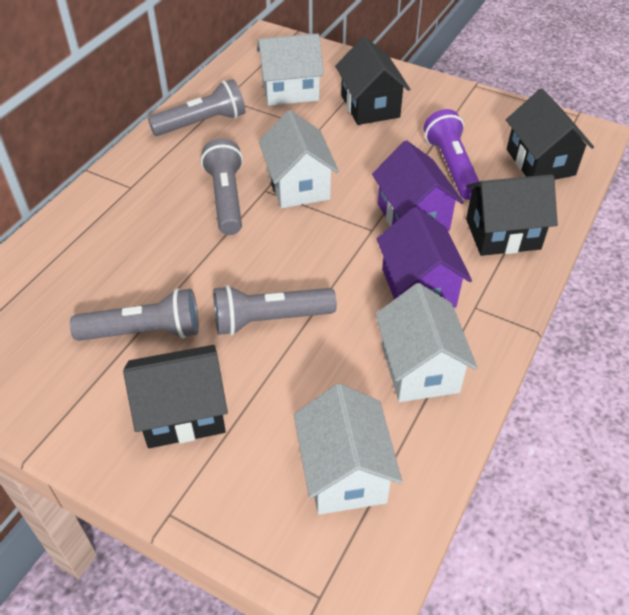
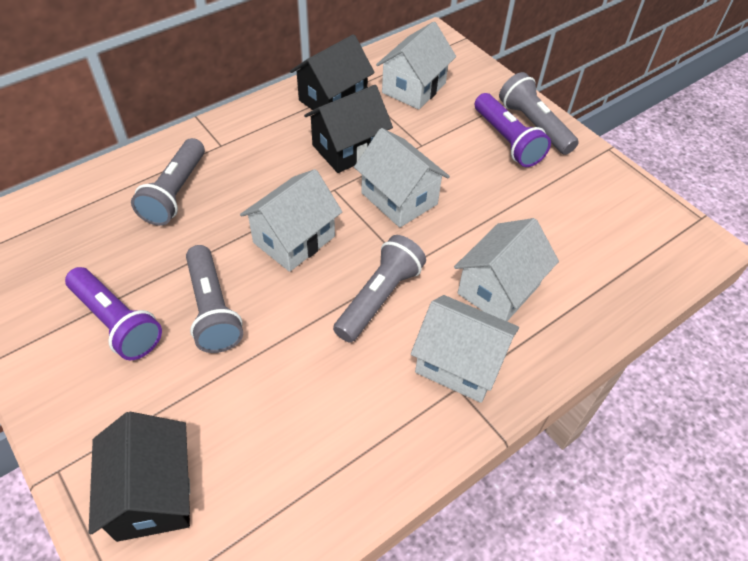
black house: [123,345,228,448] [335,36,410,125] [466,174,558,256] [506,88,594,180] = 4 -> [89,412,190,542] [290,34,375,110] [304,85,393,173] = 3
purple flashlight: [424,109,479,200] = 1 -> [65,267,162,360] [475,93,551,167] = 2
purple house: [372,140,464,231] [377,207,472,308] = 2 -> none = 0
white house: [257,33,324,106] [259,110,339,208] [294,383,402,515] [375,283,477,402] = 4 -> [240,169,342,272] [354,128,450,228] [376,22,456,110] [411,295,519,403] [454,218,559,321] = 5

